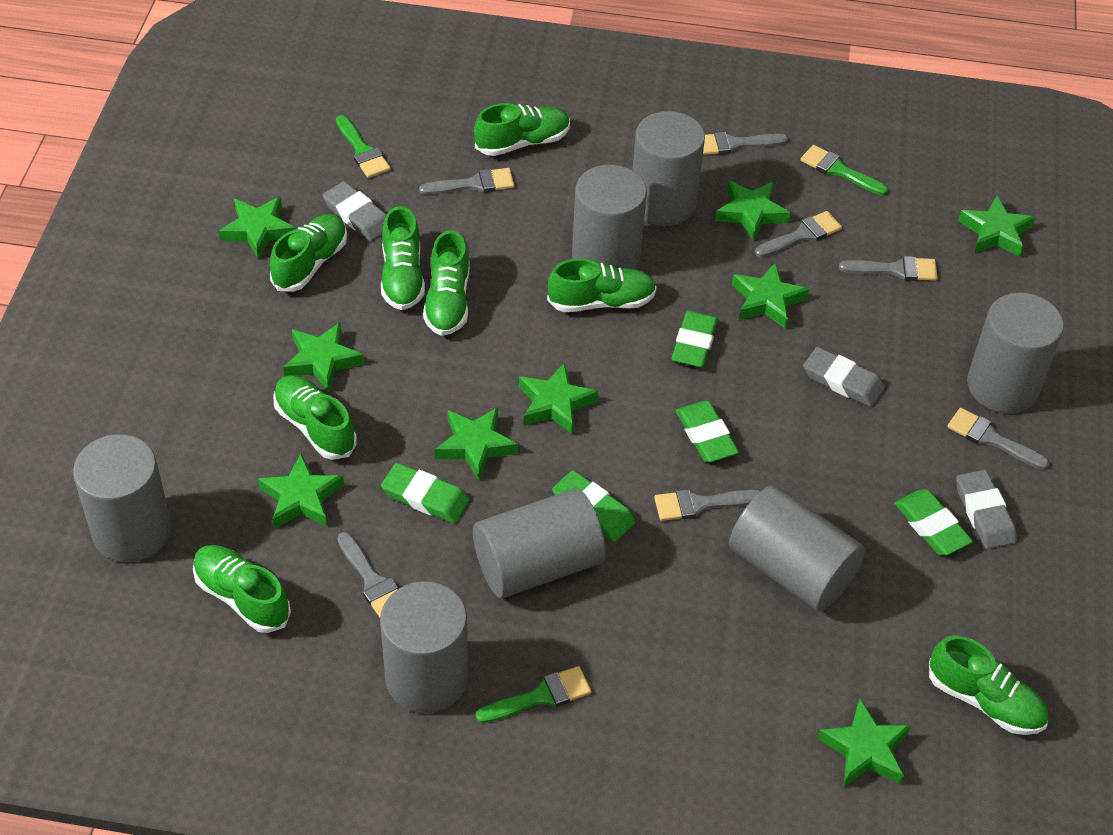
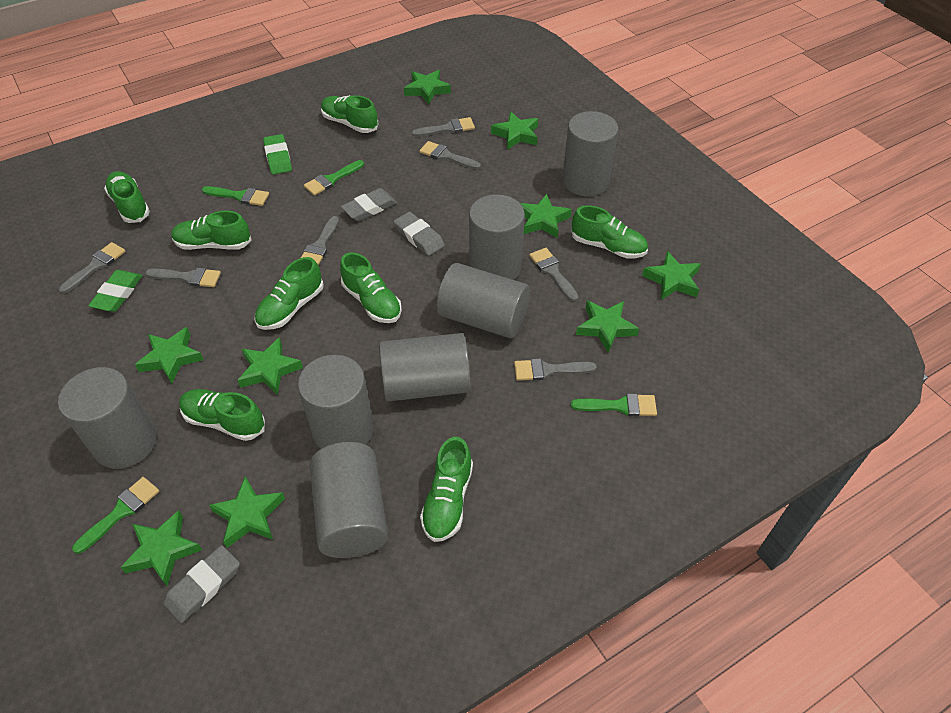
green brush: [336,115,391,178] [476,666,592,723] [800,145,888,196] = 3 -> [72,477,159,554] [202,186,269,206] [304,160,364,196] [571,393,657,416] = 4
green eraser: [381,463,469,523] [552,470,635,542] [671,311,718,368] [676,401,739,462] [894,489,973,555] = 5 -> [88,270,142,312] [263,134,292,175] = 2

